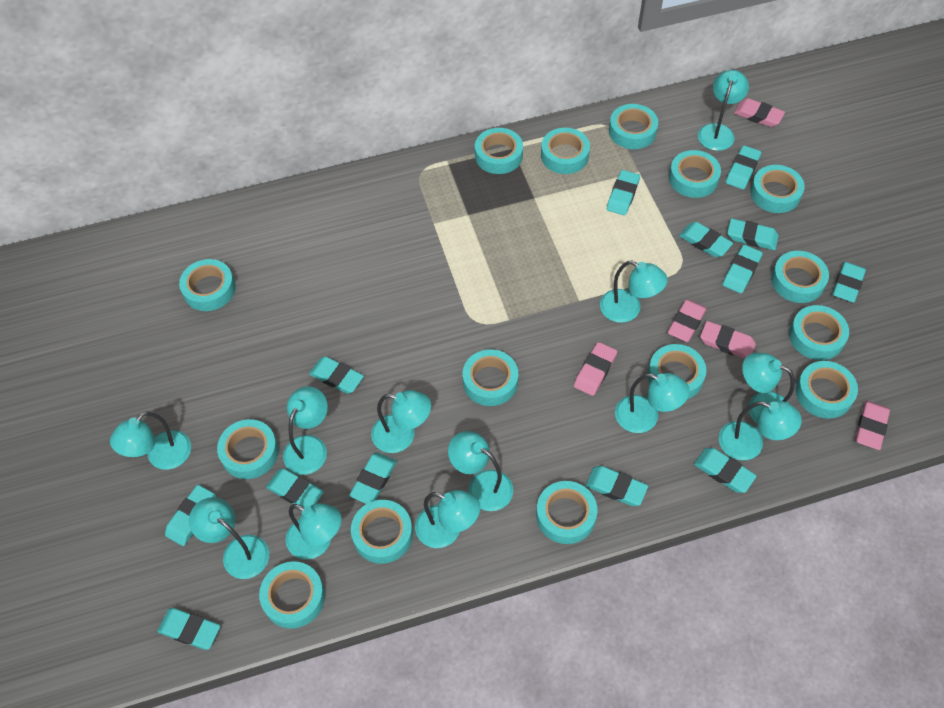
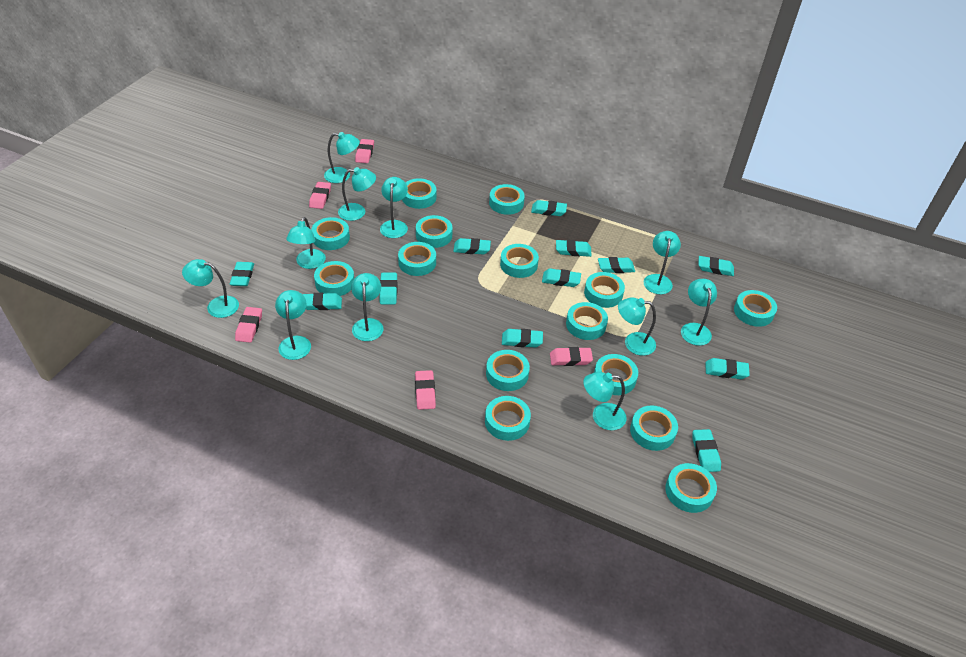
turquoise eraser: [157,608,220,650] [165,485,216,546] [266,468,324,507] [309,356,364,394] [349,453,397,504] [586,466,648,506] [607,170,640,215] [679,222,733,257] [694,448,757,493] [723,245,763,293] [726,145,761,190] [727,219,779,250] [832,262,866,303] = 13 -> [230,262,254,286] [302,293,342,310] [380,273,397,304] [453,238,491,255] [502,329,543,348] [531,200,567,216] [542,268,581,287] [556,240,592,257] [598,257,635,273] [692,429,721,472] [698,256,734,276] [705,358,750,379] = 12
turquoise lamp: [110,411,191,470] [189,497,269,579] [283,386,328,475] [286,503,342,560] [371,390,431,453] [415,490,480,548] [448,431,513,511] [600,261,668,323] [615,373,689,433] [698,70,749,151] [719,401,802,460] [742,353,795,423] = 12 -> [182,259,239,318] [275,290,311,360] [286,217,326,269] [324,132,360,183] [338,167,376,221] [351,273,384,341] [380,177,408,238] [583,372,626,430] [618,297,656,356] [644,231,681,294] [681,279,717,346] = 11

